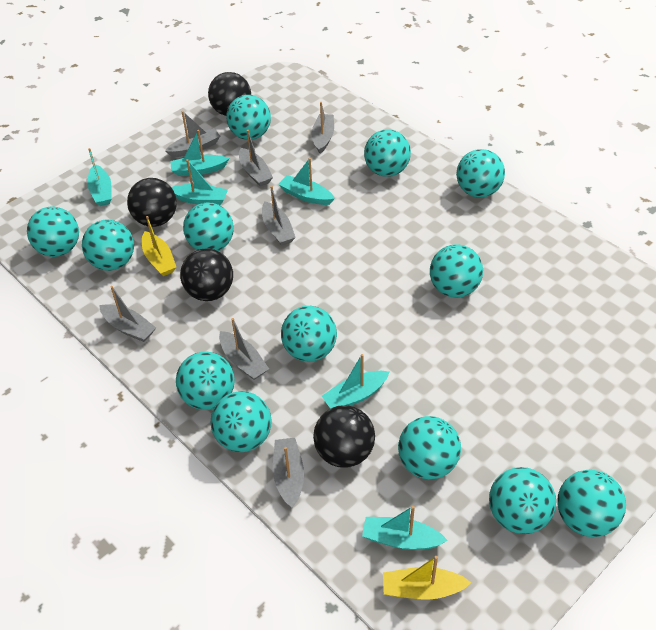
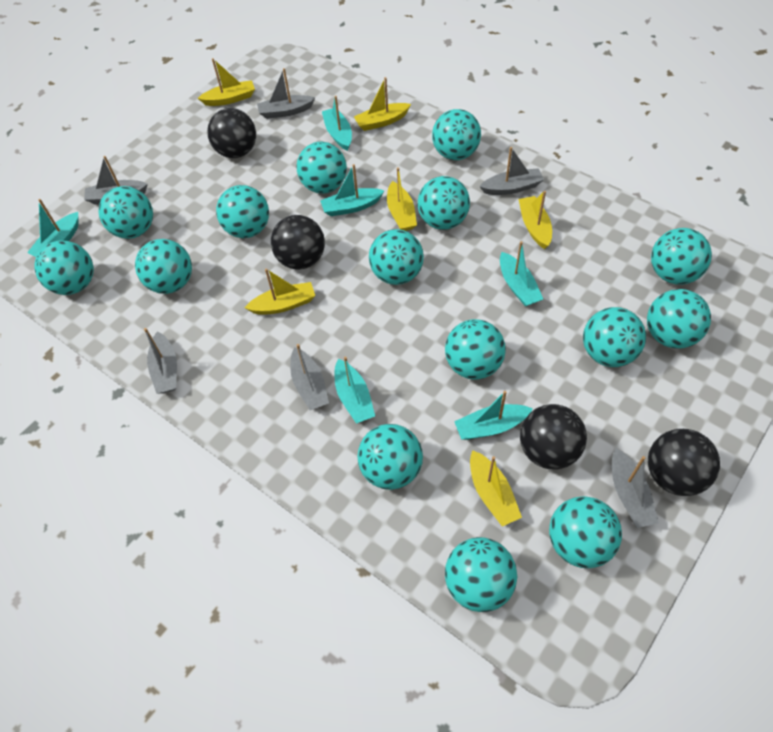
grey boat: [99,286,156,342] [165,111,220,157] [219,318,269,380] [239,130,273,187] [262,186,296,246] [273,438,304,508] [312,102,334,154] = 7 -> [84,156,148,205] [144,328,177,394] [257,68,315,119] [290,344,329,410] [479,147,544,195] [612,448,659,528] = 6
turquoise ball: [27,207,79,257] [82,220,134,271] [176,352,235,410] [183,202,234,251] [210,391,272,452] [226,95,271,140] [281,306,337,362] [364,129,411,177] [398,416,461,479] [430,244,483,298] [456,149,505,198] [489,467,556,534] [557,470,626,537] = 13 -> [34,241,94,295] [98,186,153,239] [135,239,192,294] [216,185,269,238] [297,142,347,194] [358,424,423,490] [369,229,424,285] [417,176,470,230] [432,109,481,160] [445,319,506,379] [445,537,517,612] [549,496,622,568] [583,307,646,367] [647,289,711,349] [651,228,712,285] = 15
yellow boat: [142,216,176,276] [383,556,471,600] = 2 -> [198,58,255,106] [245,268,315,315] [354,77,411,131] [387,167,417,231] [470,450,522,526] [518,191,552,249] = 6

